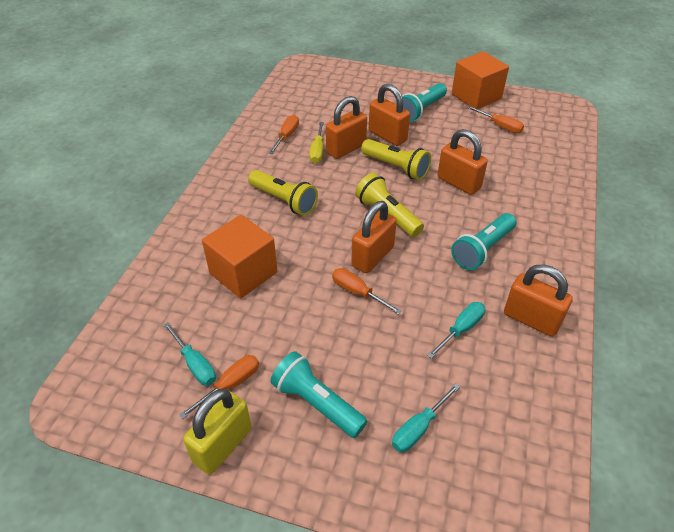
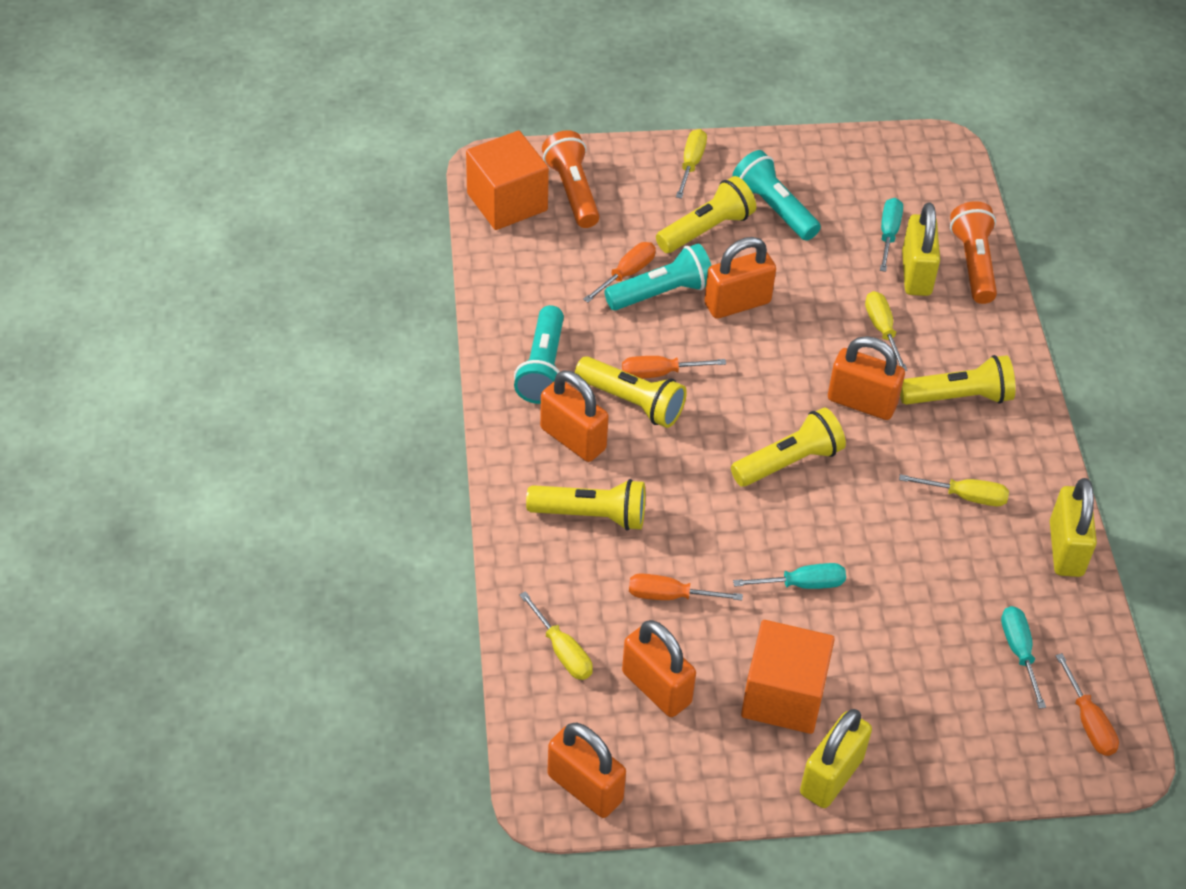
orange flashlight: none = 0 -> [542,130,600,228] [950,201,997,304] = 2
yellow flashlight: [248,170,318,216] [355,173,424,237] [361,139,431,180] = 3 -> [526,479,645,531] [575,356,687,428] [656,176,756,253] [731,408,846,487] [900,355,1016,405] = 5
yellow padlock: [183,389,252,475] = 1 -> [800,709,872,808] [902,203,940,296] [1050,478,1097,577] = 3
yellow screwdriver: [309,122,324,163] = 1 -> [520,591,593,680] [676,129,707,199] [865,291,907,371] [899,474,1009,506] = 4

